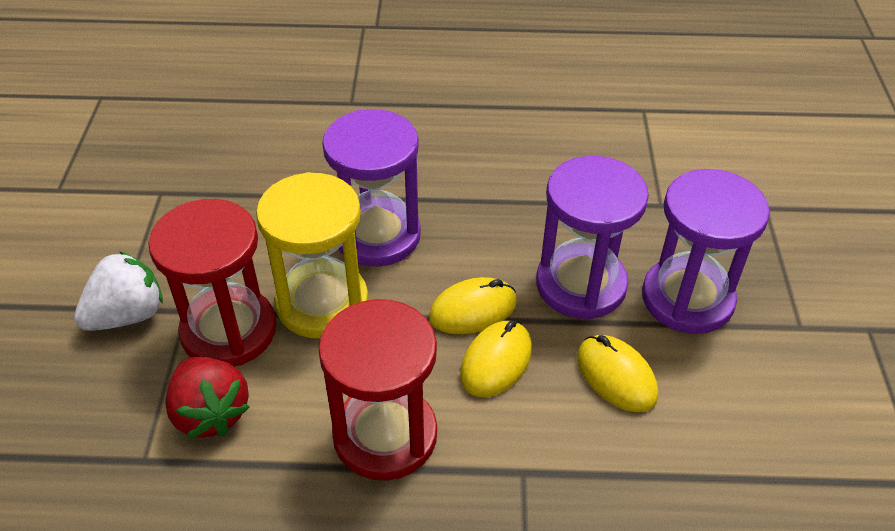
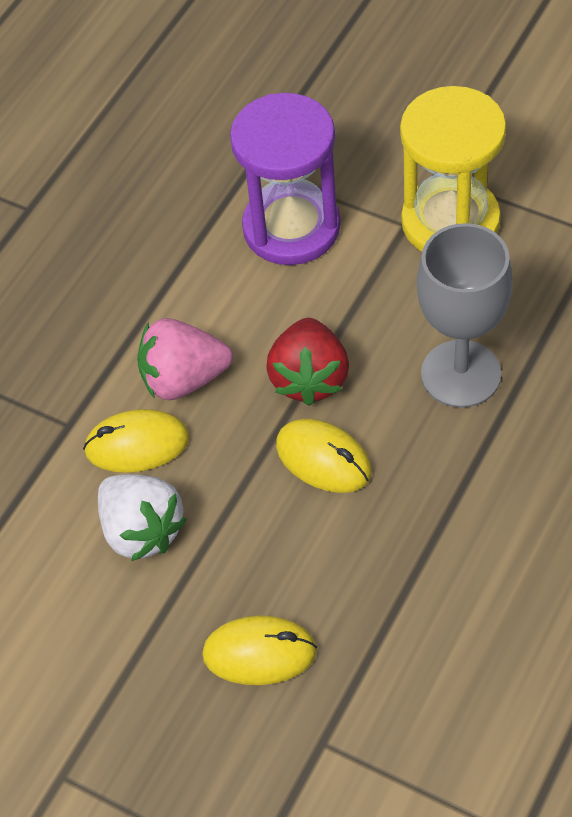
grey goblet: none = 0 -> [417,223,513,408] = 1
pink strawberry: none = 0 -> [137,318,233,400] = 1
purple hourglass: [322,109,421,267] [536,156,649,319] [642,169,770,334] = 3 -> [230,93,341,265] = 1
red hourglass: [148,199,276,367] [318,299,437,481] = 2 -> none = 0

